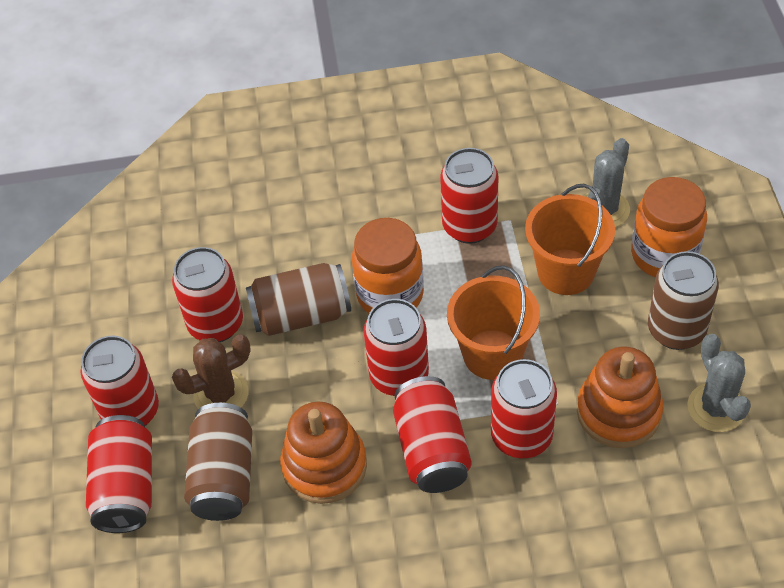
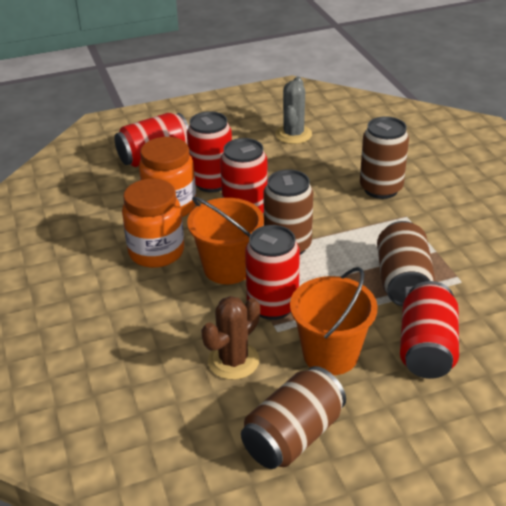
brown can: [184,403,252,521] [246,263,351,336] [648,251,719,350] = 3 -> [241,366,346,469] [263,169,313,255] [360,116,409,199] [377,221,435,306] = 4
grey cactus: [584,138,630,227] [687,334,751,432] = 2 -> [275,77,312,144] = 1
orange stacking toy: [280,401,367,504] [577,347,663,448] = 2 -> none = 0
red can: [81,336,159,426] [86,415,152,533] [172,247,243,342] [364,299,429,396] [393,376,472,493] [440,148,498,244] [491,359,557,458] = 7 -> [114,113,189,167] [187,111,232,192] [220,138,268,214] [245,225,300,320] [400,281,459,379] = 5

